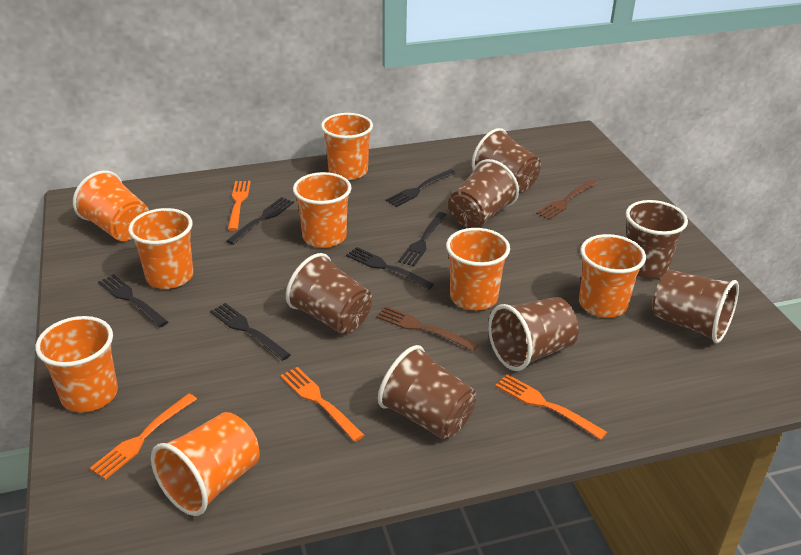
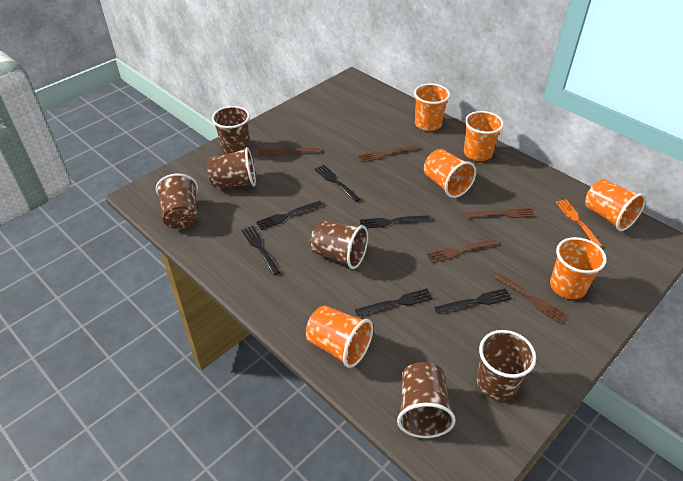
brown cup: [286,253,372,334] [378,345,476,440] [448,159,519,228] [472,128,541,193] [488,297,579,371] [626,200,688,279] [653,270,739,343] = 7 -> [156,174,198,229] [207,147,256,188] [212,106,250,154] [310,220,368,269] [397,362,456,438] [477,330,536,401] = 6
brown fork: [376,306,479,351] [536,180,598,220] = 2 -> [258,148,320,156] [358,145,419,162] [426,239,498,263] [465,208,535,218] [494,273,568,324] = 5
orange cup: [35,316,118,412] [73,170,149,241] [128,208,194,289] [151,412,260,516] [293,172,351,248] [321,113,373,180] [446,228,510,310] [579,234,646,318] = 8 -> [306,305,373,368] [414,83,450,131] [424,149,476,198] [464,111,504,161] [550,237,607,299] [585,179,646,231] = 6
orange fork: [90,393,197,480] [228,181,251,231] [280,367,365,442] [495,374,607,440] = 4 -> [556,199,602,247] = 1

